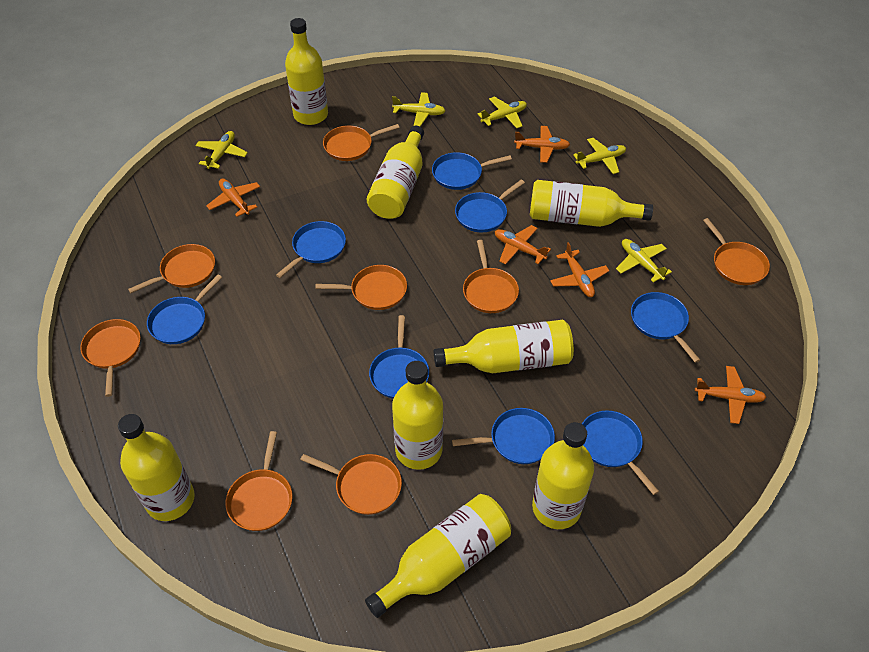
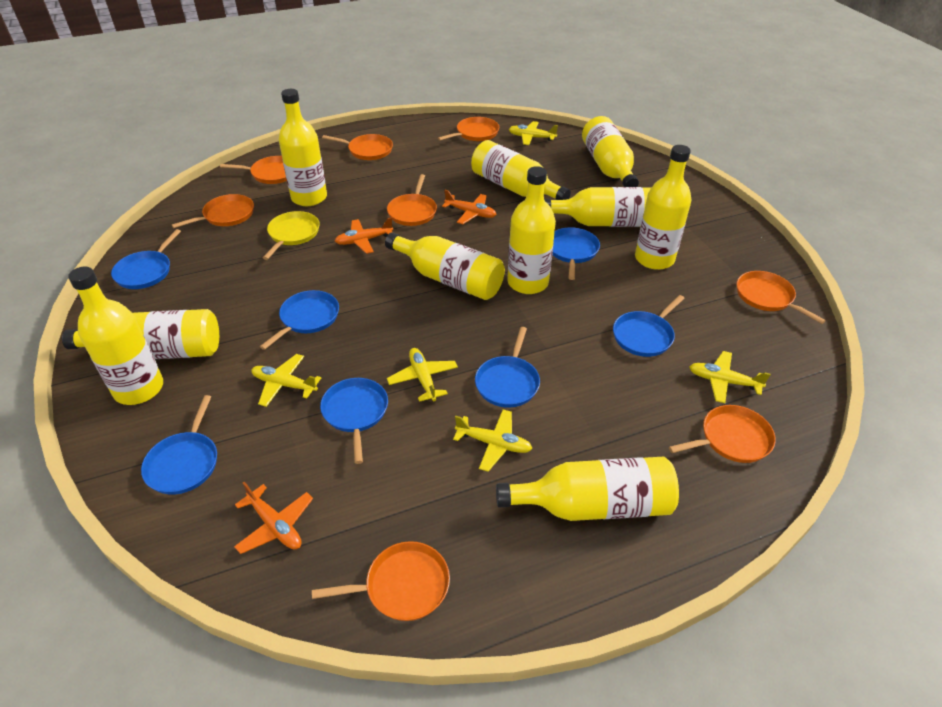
blue pan: [147,275,222,344] [276,221,346,278] [369,315,429,399] [432,152,512,190] [452,408,555,464] [455,180,525,232] [582,411,659,495] [631,292,700,363] = 8 -> [111,229,181,289] [141,395,217,495] [260,290,339,350] [320,378,388,464] [475,327,540,408] [552,227,600,280] [613,295,685,357] = 7
orange plane: [206,179,260,217] [495,225,551,264] [514,126,570,163] [550,242,609,297] [695,366,767,424] = 5 -> [234,482,313,554] [335,217,393,254] [442,190,497,224] = 3
yellow bottle: [118,414,195,521] [285,18,328,125] [365,494,511,618] [367,126,424,219] [392,361,443,470] [434,320,574,373] [530,180,653,227] [532,422,594,529] = 8 -> [62,309,219,359] [68,267,163,405] [279,89,327,206] [385,232,505,300] [471,140,571,200] [496,457,679,521] [507,166,556,294] [544,187,652,227] [582,116,639,187] [635,145,691,270] = 10
yellow pan: none = 0 -> [263,211,320,260] = 1

